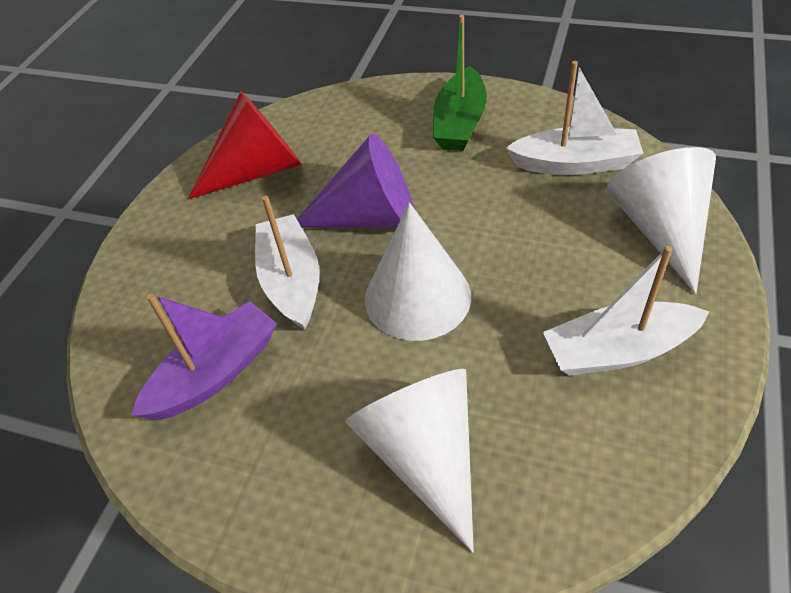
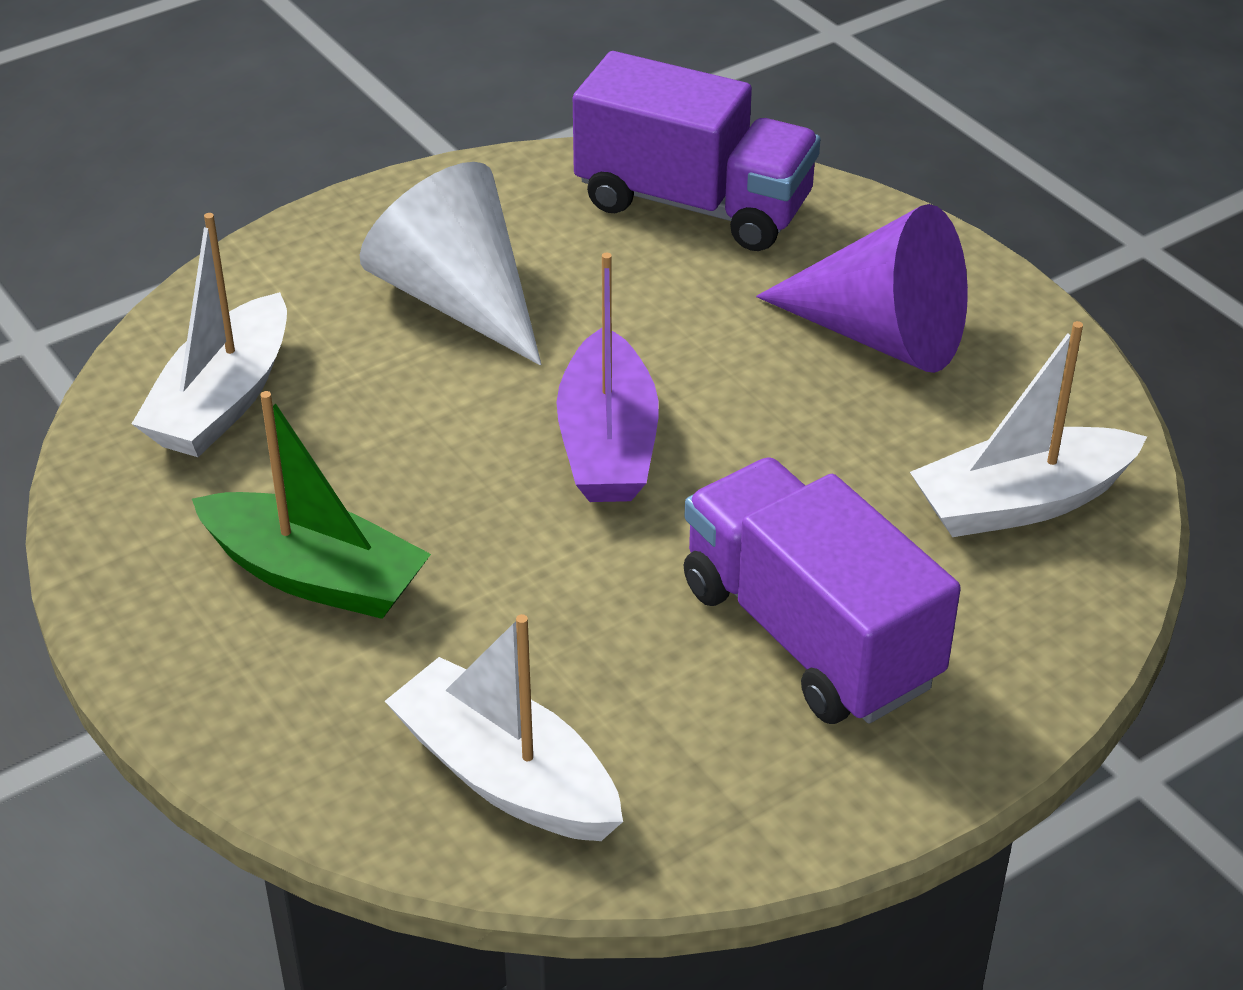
purple truck: none = 0 -> [573,51,820,251] [683,457,961,724] = 2
red cone: [188,91,302,199] = 1 -> none = 0
white cone: [346,369,474,553] [365,202,471,341] [607,147,716,294] = 3 -> [360,162,542,365] = 1

